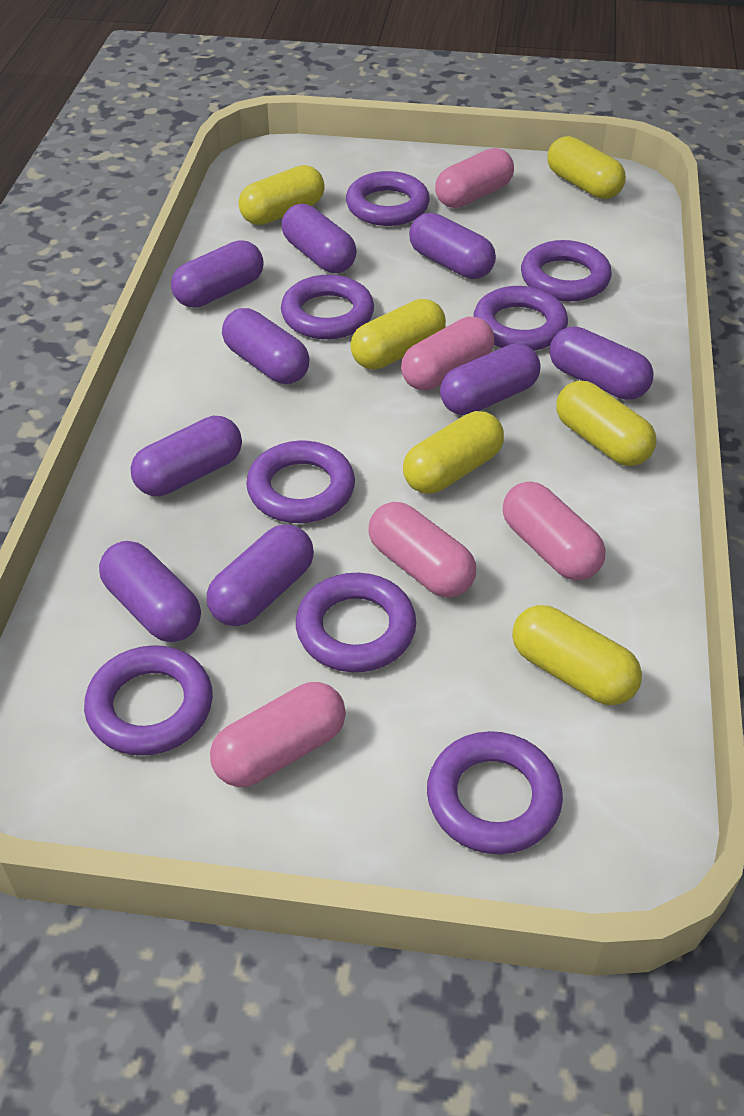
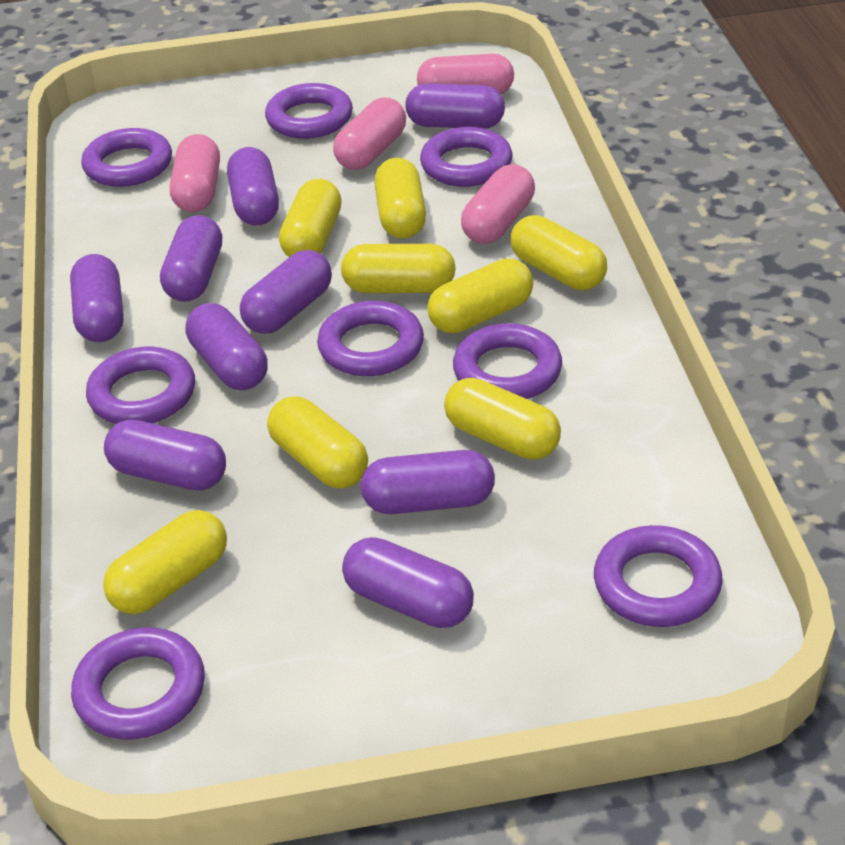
pink capsule: [210,682,346,787] [369,502,476,598] [401,317,494,390] [435,148,514,208] [503,482,606,581] = 5 -> [170,134,220,212] [333,98,406,170] [417,54,514,94] [461,164,535,244] = 4
yellow capsule: [238,165,325,225] [350,299,446,369] [403,411,504,494] [512,605,642,705] [548,136,626,199] [556,381,656,466] = 6 -> [103,510,227,614] [267,396,368,489] [279,179,342,257] [341,244,455,293] [374,158,426,239] [427,258,533,333] [444,378,561,460] [511,215,607,290] = 8

